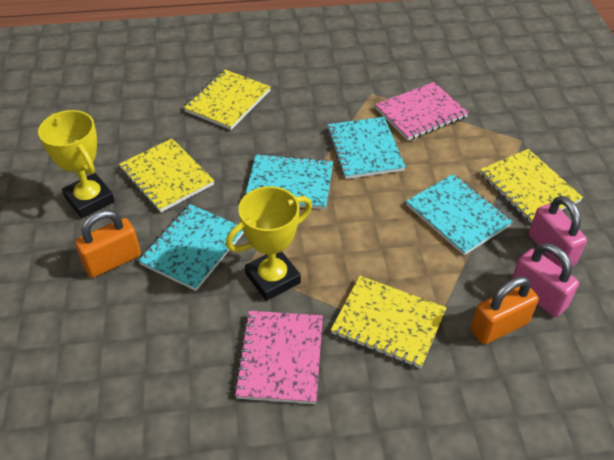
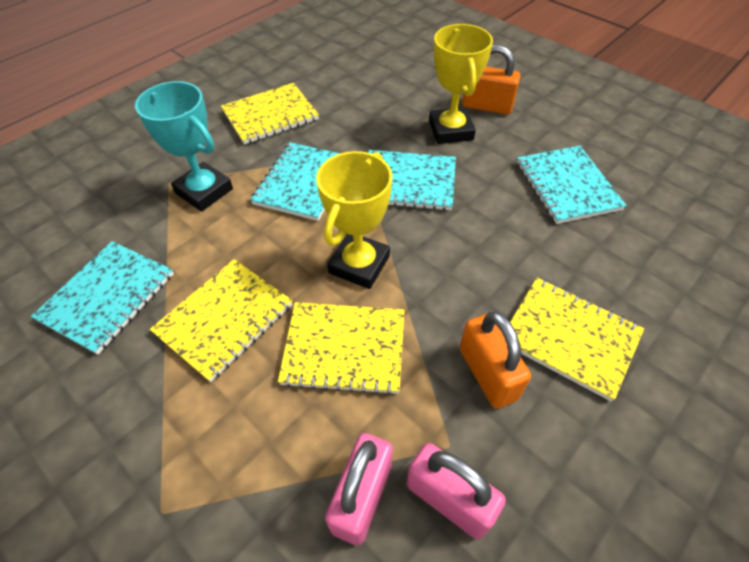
pink notebook: [234,311,323,404] [375,82,468,141] = 2 -> none = 0
turquoise trophy: none = 0 -> [135,81,233,212] = 1

